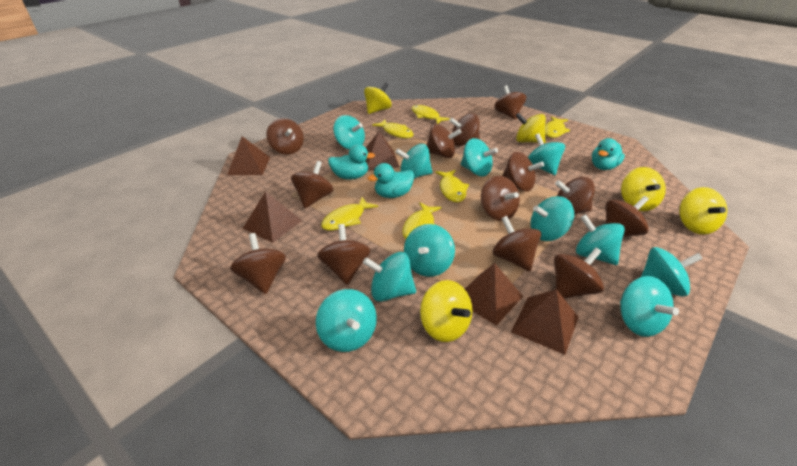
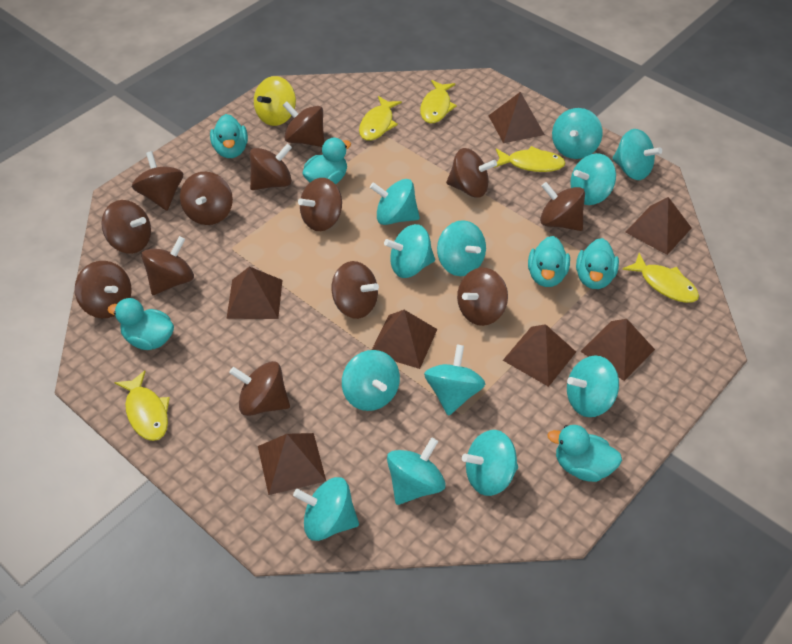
brown pyramid: [227,136,270,175] [243,192,302,243] [365,131,400,171] [465,263,523,326] [511,289,579,355] = 5 -> [226,267,282,319] [258,433,326,495] [372,310,437,369] [489,92,545,143] [503,324,576,387] [580,319,655,381] [625,197,692,255] = 7
turquoise duck: [328,144,375,180] [367,163,414,198] [592,138,625,170] = 3 -> [108,298,174,350] [210,114,248,158] [302,138,351,184] [528,236,570,287] [547,425,622,482] [576,238,619,289] = 6
turquoise spinning top: [316,289,377,352] [333,115,365,150] [363,252,416,302] [395,144,433,179] [404,224,455,277] [461,138,498,177] [528,133,565,175] [530,196,574,241] [576,214,625,265] [620,276,679,337] [641,247,703,297] = 11 -> [293,477,359,541] [342,350,400,411] [370,179,420,225] [384,224,435,278] [387,438,446,505] [424,344,485,416] [437,220,486,276] [462,430,518,496] [552,108,603,159] [567,355,619,417] [570,153,616,205] [612,129,662,180] = 12
yellow fish: [321,197,378,230] [372,119,413,138] [402,202,442,239] [411,105,450,124] [435,170,469,202] [545,116,570,138] = 6 -> [115,371,170,441] [359,96,402,141] [420,80,457,123] [494,146,566,172] [622,253,699,303] = 5
yellow spinning top: [364,82,392,114] [420,280,473,342] [515,113,546,143] [621,167,666,211] [679,187,728,235] = 5 -> [254,76,296,126] = 1

